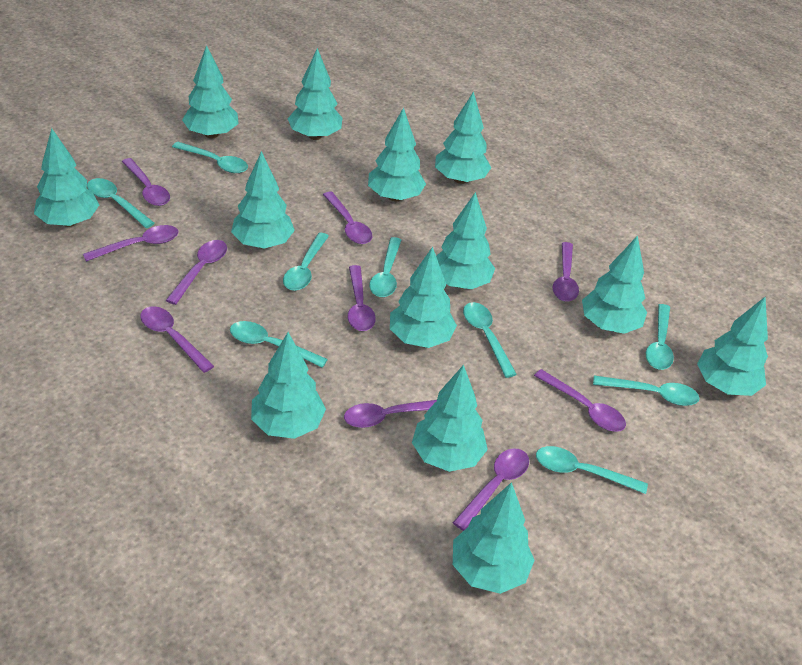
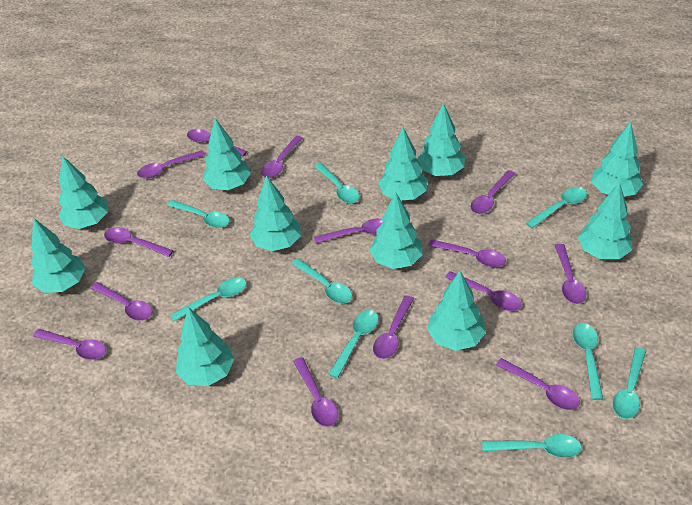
purple spoon: [83,225,179,262] [122,158,170,206] [140,306,214,373] [166,240,227,305] [323,191,373,244] [344,400,437,428] [348,265,376,331] [453,448,529,531] [534,369,626,432] [553,242,579,302] = 10 -> [33,329,106,360] [91,282,153,321] [104,227,174,257] [137,150,205,178] [187,129,247,157] [261,136,303,178] [293,357,338,427] [314,218,383,243] [373,295,414,359] [428,239,506,267] [445,271,522,311] [470,170,515,214] [496,358,580,410] [555,244,586,304] = 14
turquoise tree: [34,128,99,227] [182,45,239,138] [231,151,295,249] [251,332,326,439] [288,48,342,140] [368,107,426,201] [390,247,457,348] [412,365,488,472] [435,91,492,184] [436,192,495,289] [453,482,535,594] [582,235,647,334] [697,297,768,396] = 13 -> [31,218,85,293] [58,155,108,229] [176,307,234,386] [203,118,251,190] [250,175,301,251] [370,192,423,269] [378,127,428,200] [417,103,465,176] [427,271,486,351] [578,182,632,259] [591,122,643,197] = 11

